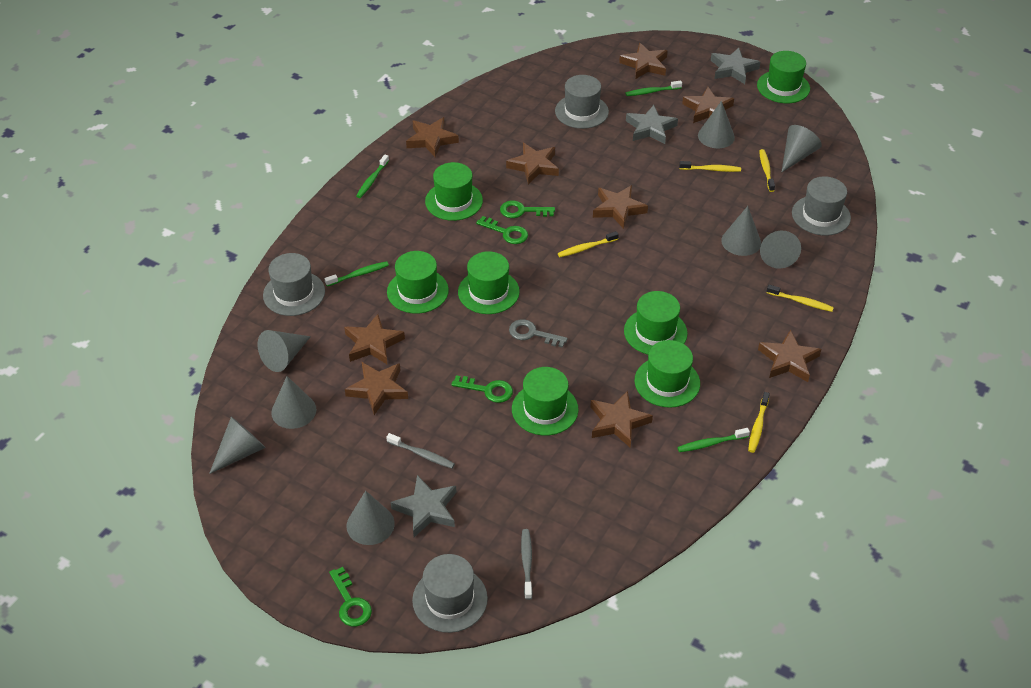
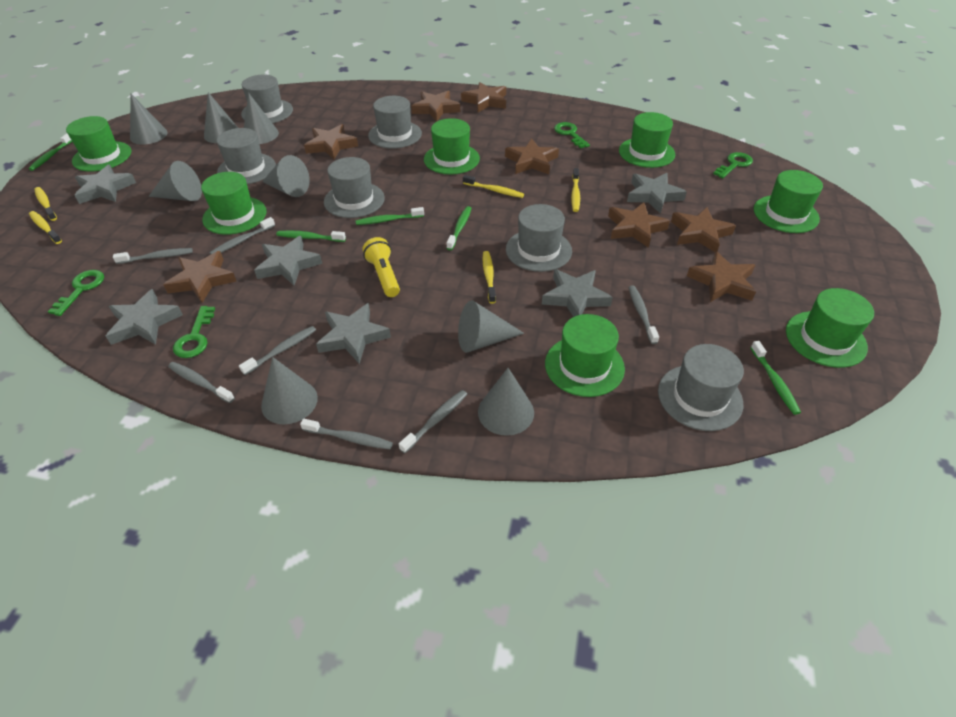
brown star: [344,314,405,364] [345,362,408,415] [406,117,459,157] [506,143,559,184] [590,391,653,447] [593,185,648,229] [619,43,668,79] [682,87,734,123] [758,330,822,382] = 9 -> [163,251,236,303] [304,124,358,159] [411,90,460,121] [461,82,506,112] [505,139,559,174] [608,202,670,248] [671,207,736,252] [687,251,756,302] = 8
green toothbrush: [324,261,389,286] [356,154,389,198] [626,81,682,96] [677,428,750,452] = 4 -> [28,133,72,171] [276,231,346,242] [355,207,424,225] [447,206,472,250] [751,341,801,415] = 5
grey hat: [263,253,325,316] [412,554,488,633] [555,75,609,129] [792,176,851,236] = 4 -> [217,128,276,184] [241,75,293,123] [324,157,385,218] [368,96,422,149] [506,204,572,272] [658,344,744,431] = 6
grey key: [509,319,568,348] = 1 -> none = 0
grey star: [391,475,457,537] [626,105,678,144] [711,48,760,84] = 3 -> [74,164,136,204] [106,289,183,345] [254,236,322,285] [316,303,391,364] [542,269,613,317] [627,173,687,214] = 6
grey toothbrush: [386,433,455,468] [521,529,533,600] = 2 -> [113,248,193,264] [168,362,235,403] [210,217,275,254] [239,326,316,375] [300,419,393,450] [399,390,467,453] [629,285,659,344] = 7
yellow flashlight: none = 0 -> [362,237,400,297] = 1

